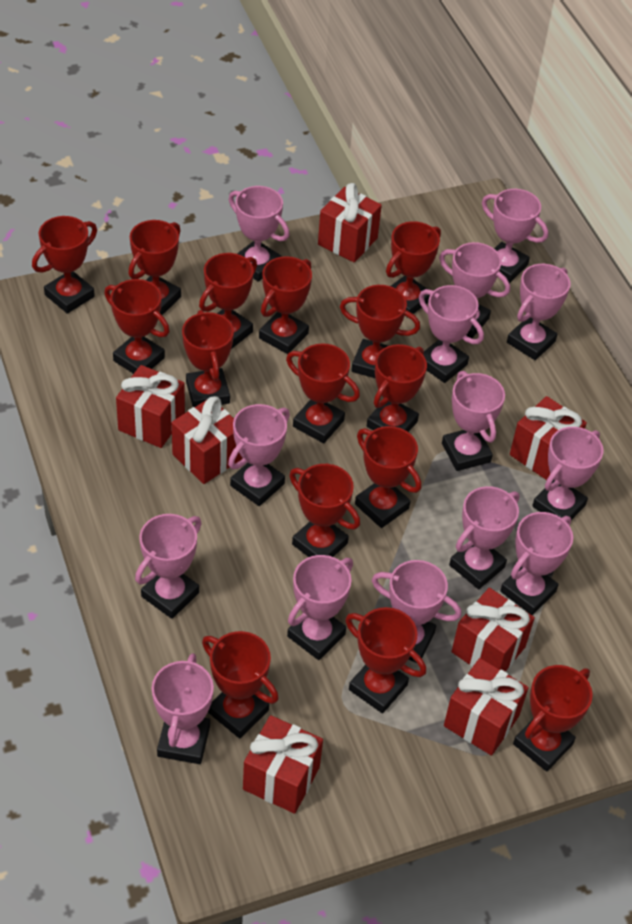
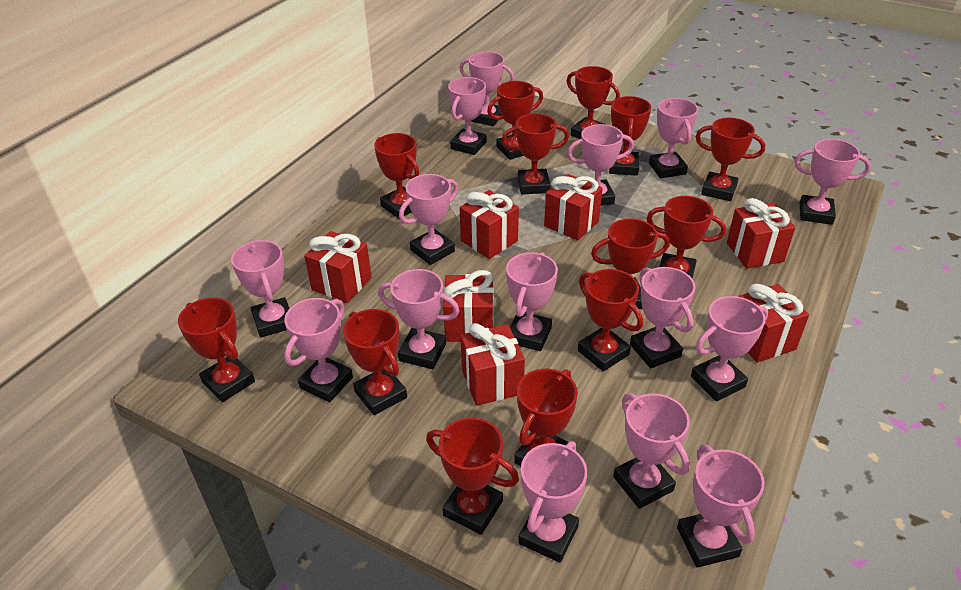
pink trophy: [135,514,202,619] [152,653,214,764] [228,404,290,506] [229,186,290,282] [287,555,353,660] [372,560,462,663] [419,285,484,383] [439,242,510,338] [442,371,505,471] [449,486,520,589] [482,189,548,283] [500,512,573,615] [507,264,571,360] [532,427,604,520] = 14 -> [231,240,290,338] [284,298,353,402] [378,269,459,369] [399,174,458,265] [448,77,487,155] [459,52,515,126] [506,252,558,351] [518,441,587,563] [567,124,634,206] [613,393,690,509] [630,267,695,368] [649,98,698,178] [677,445,765,568] [691,296,768,401] [795,139,871,225] = 15
red trophy: [32,216,97,314] [104,279,170,374] [128,220,181,315] [182,310,234,407] [199,253,257,349] [202,631,279,738] [259,256,312,354] [286,343,360,443] [289,464,360,557] [340,285,420,378] [345,607,426,713] [355,426,421,528] [367,344,427,432] [386,221,441,317] [513,665,593,771] = 15 -> [178,297,255,402] [343,309,407,415] [374,133,419,219] [426,417,519,535] [487,81,543,160] [502,113,569,194] [514,369,578,466] [567,66,620,139] [578,269,643,372] [591,218,670,309] [609,96,651,176] [646,196,726,279] [696,118,765,201] = 13

